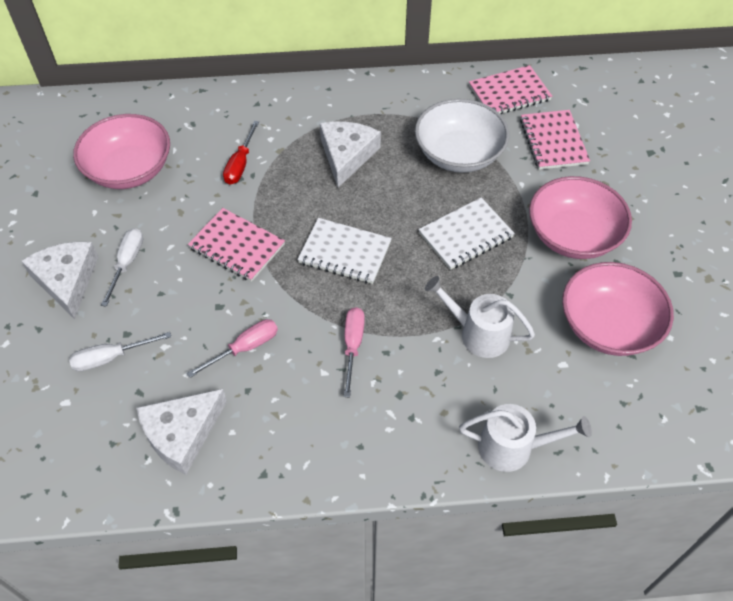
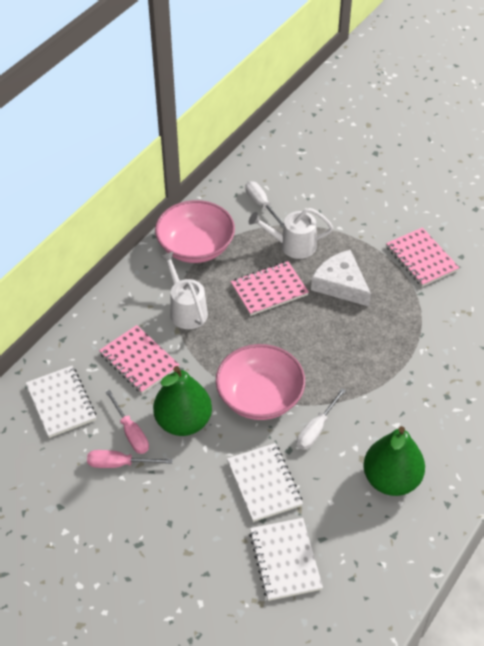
green pear: none = 0 -> [153,366,212,436] [363,426,425,496] = 2
pink bowl: [73,114,170,189] [529,176,632,259] [562,262,674,356] = 3 -> [155,200,235,263] [216,344,305,420] = 2
red screwdriver: [223,121,259,185] = 1 -> none = 0
white bowl: [415,99,509,173] = 1 -> none = 0
white cheese: [22,242,98,319] [137,389,227,475] [320,122,381,187] = 3 -> [311,250,371,307] = 1
white notebook: [297,218,392,284] [418,198,515,270] = 2 -> [26,366,96,438] [227,443,303,522] [249,518,323,601] = 3

